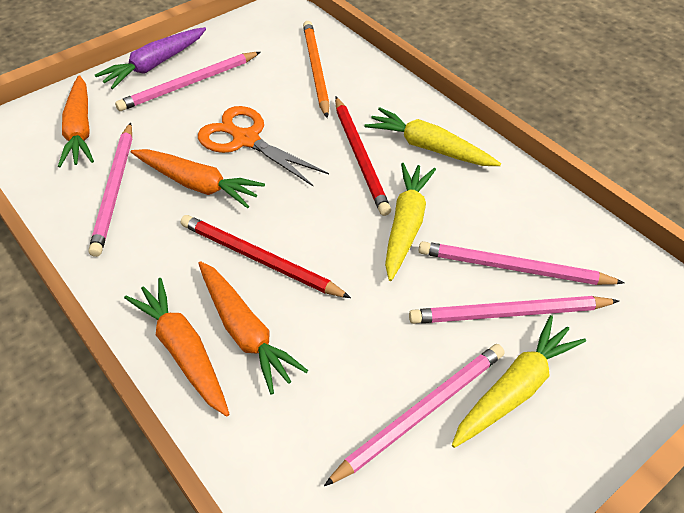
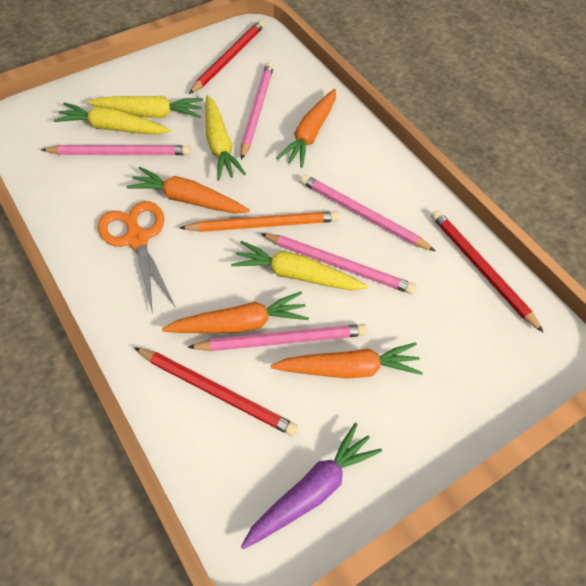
red pencil: [181,215,351,298] [335,97,391,216] = 2 -> [134,347,298,436] [189,20,265,94] [431,210,544,333] = 3
yellow carrot: [364,107,501,166] [385,163,436,281] [452,315,586,448] = 3 -> [54,103,171,135] [87,96,203,118] [205,95,246,180] [231,241,368,290] = 4

